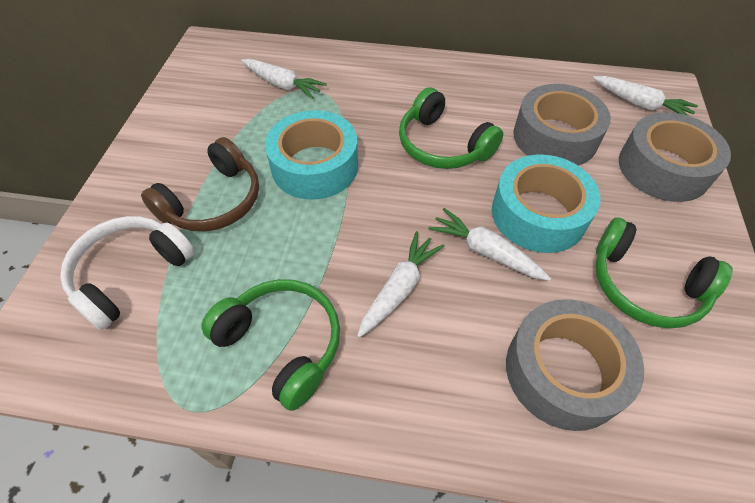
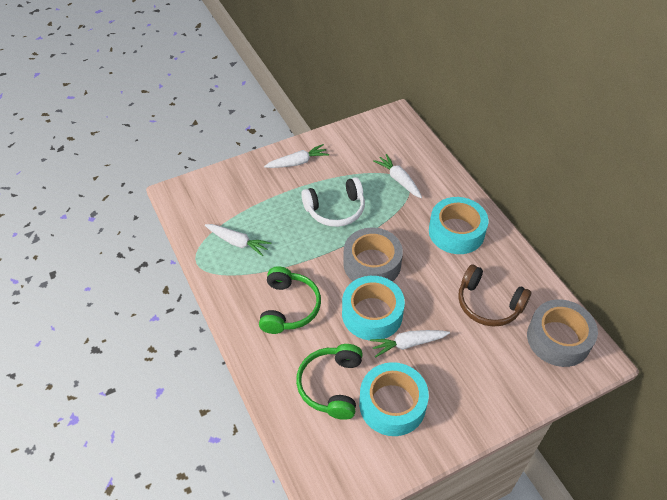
green headphones: [201,279,340,411] [399,87,503,169] [595,217,733,329] = 3 -> [259,266,321,334] [296,344,363,420] = 2
grey tape: [506,299,644,431] [513,84,611,166] [619,112,731,202] = 3 -> [343,227,403,281] [527,300,598,367] = 2
turquoise tape: [265,110,358,200] [492,155,601,253] = 2 -> [342,276,405,340] [359,362,429,436] [429,197,488,254] = 3

